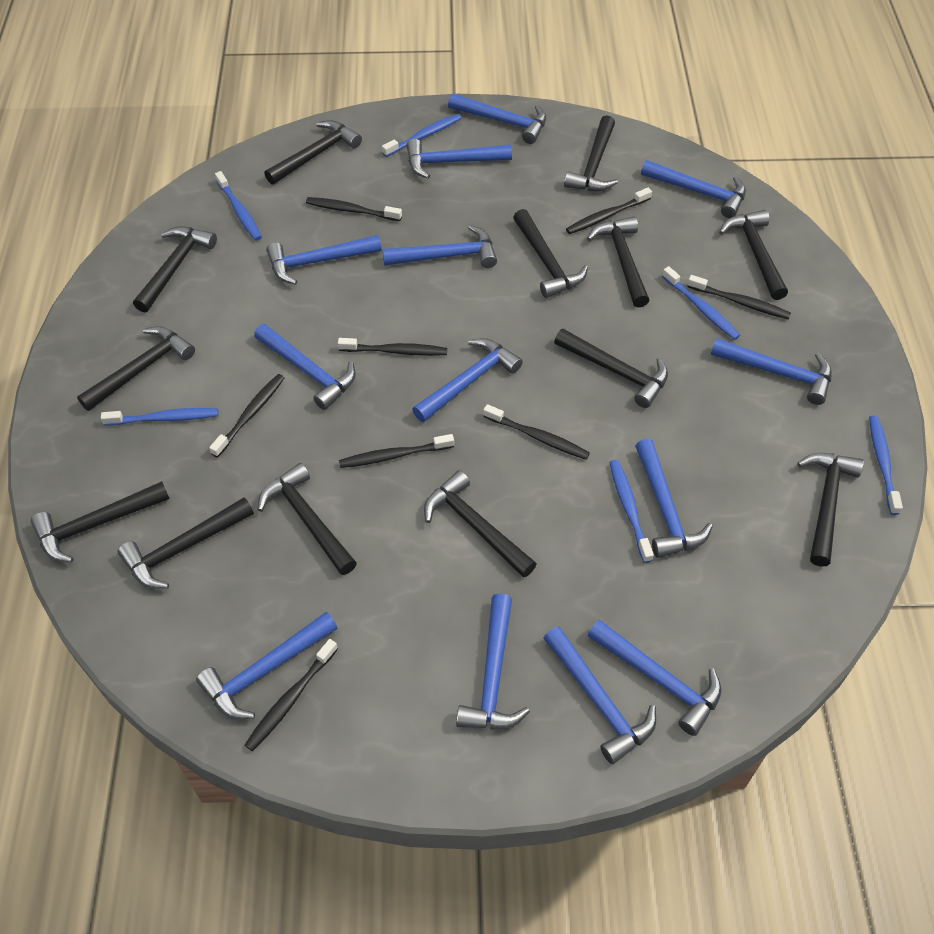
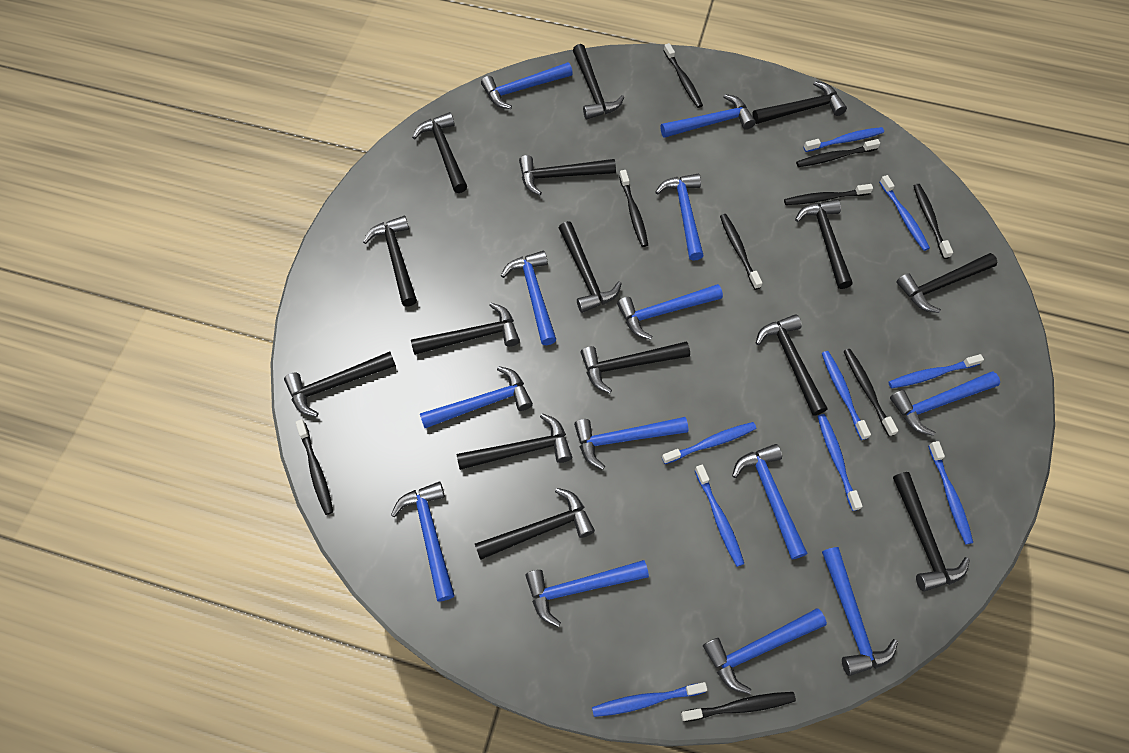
black hammer: [31,481,170,562] [77,326,195,411] [117,497,254,589] [133,226,217,313] [258,463,357,575] [264,120,362,185] [424,470,536,578] [513,209,588,298] [554,329,668,408] [564,115,618,191] [587,217,650,308] [719,210,788,300] [797,453,864,567] = 13 -> [284,352,396,417] [363,216,417,307] [411,303,520,355] [412,112,467,193] [457,413,572,470] [475,488,595,560] [519,155,616,195] [559,221,622,313] [573,44,624,119] [581,341,690,393] [752,81,847,124] [756,314,827,415] [795,199,853,289] [893,472,970,591] [896,253,997,313] = 15
black toothbrush: [209,374,285,457] [245,639,338,751] [306,197,402,221] [338,338,447,356] [339,434,454,468] [483,404,590,460] [566,187,652,234] [687,275,791,319] = 8 -> [296,419,333,515] [619,170,648,247] [664,43,703,108] [681,692,796,722] [720,214,762,290] [784,184,873,205] [796,139,880,167] [843,349,898,437] [913,184,953,259] = 9
blue toothbrush: [101,408,218,426] [215,171,262,241] [382,114,461,157] [609,460,654,563] [662,266,740,340] [869,415,903,515] = 6 -> [592,682,707,717] [662,422,756,464] [695,465,744,567] [804,127,884,152] [817,414,863,511] [822,351,871,440] [879,175,930,251] [888,354,984,388] [928,441,973,545] = 9

